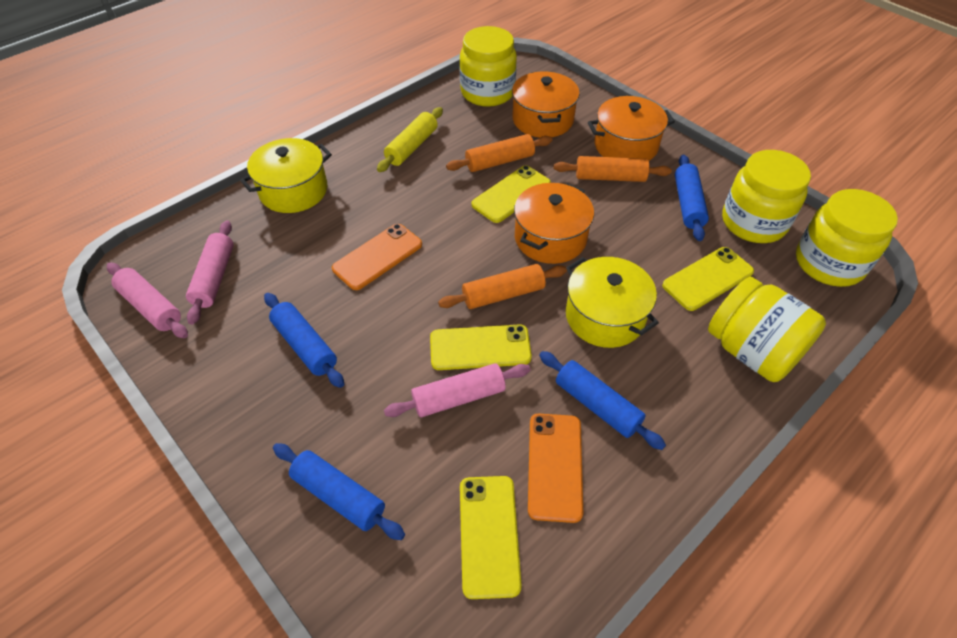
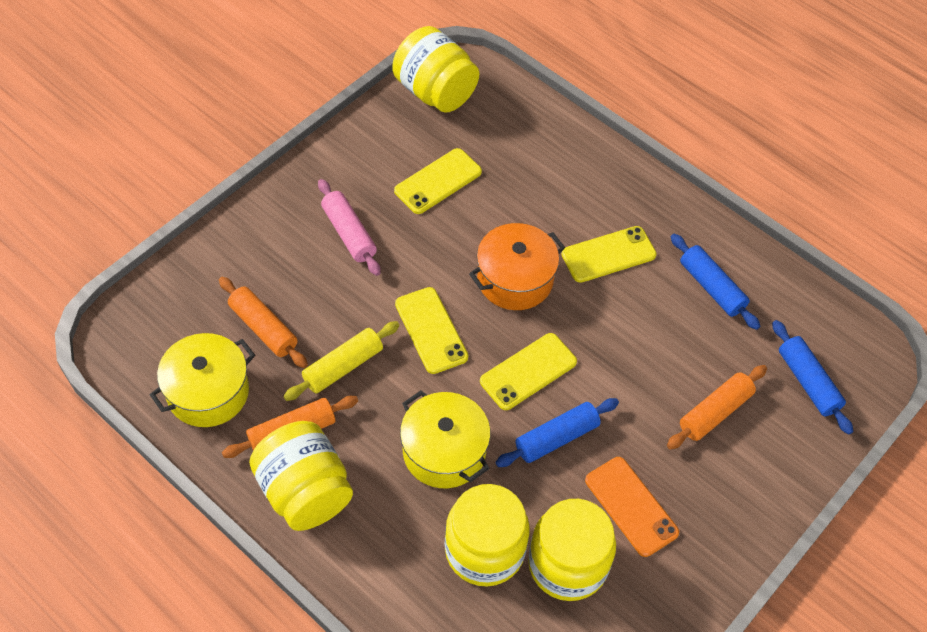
blue rolling pin: [264,293,344,388] [273,443,405,540] [539,351,666,450] [675,155,709,241] = 4 -> [495,398,619,467] [671,234,761,330] [772,320,853,435] = 3
orange phone: [332,224,422,290] [528,414,583,523] = 2 -> [585,457,679,557] = 1
orange pot: [512,71,580,138] [514,183,594,264] [588,96,675,161] = 3 -> [469,223,565,310] = 1
pink rolling pin: [107,263,188,338] [186,220,234,325] [384,363,530,417] = 3 -> [318,179,381,276] = 1

